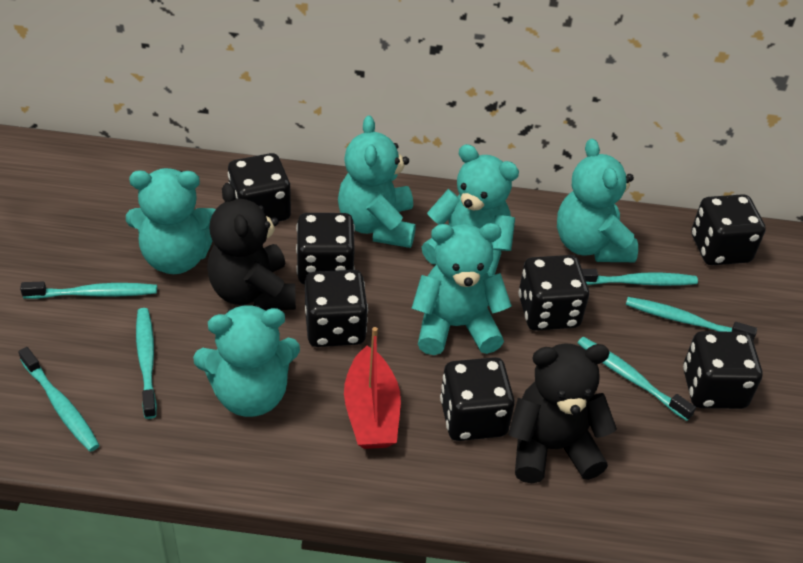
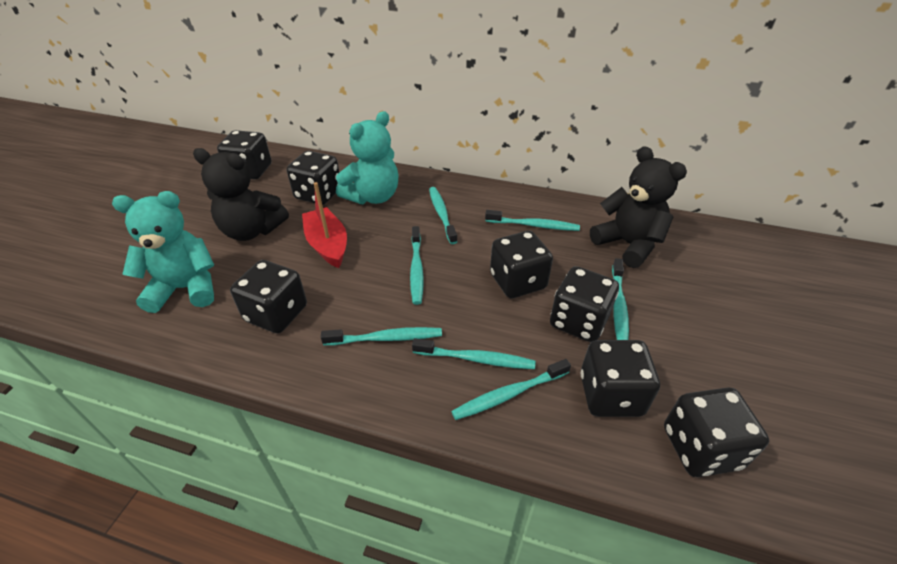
turquoise teddy bear: [126,168,216,274] [193,305,300,417] [338,116,416,248] [412,223,512,355] [422,144,519,277] [557,139,638,262] = 6 -> [112,191,214,313] [336,111,399,204] = 2
turquoise toothbrush: [18,347,100,452] [20,282,157,299] [136,308,157,419] [578,337,696,421] [582,269,698,286] [626,297,757,340] = 6 -> [321,327,442,346] [410,226,424,305] [412,338,536,369] [429,187,457,244] [451,359,571,420] [485,210,580,231] [612,258,629,340] = 7

